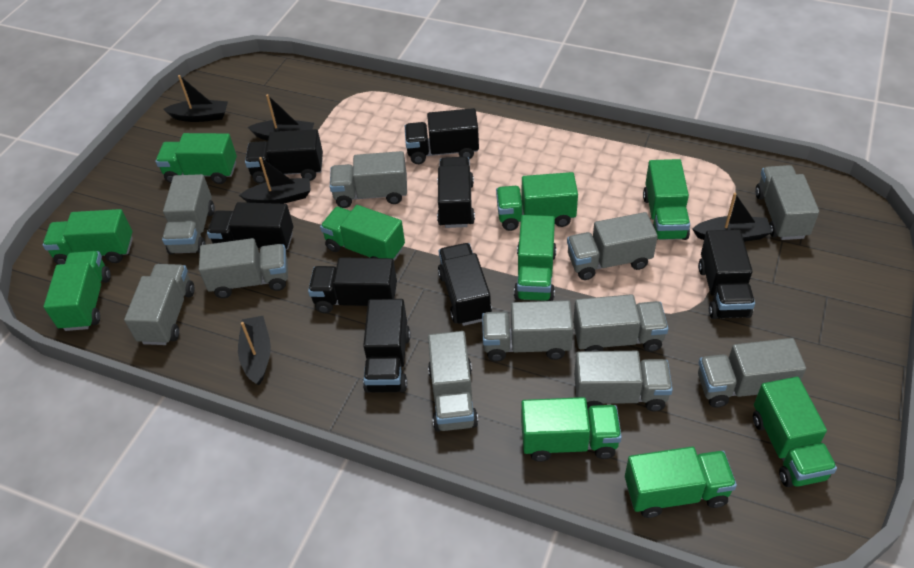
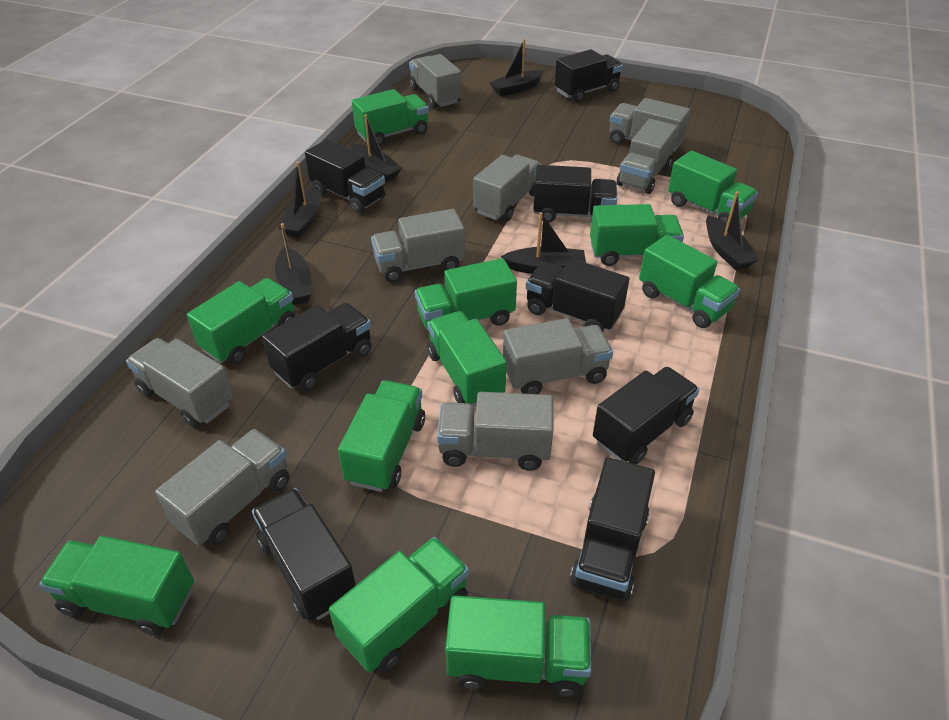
black boat: [163,75,228,122] [238,316,271,385] [239,157,311,204] [248,94,314,141] [692,193,772,242] = 5 -> [275,223,311,305] [279,162,321,238] [351,114,402,182] [489,39,544,97] [501,212,586,274] [706,191,759,270] = 6
green truck: [43,209,133,265] [44,251,111,331] [156,133,237,184] [320,205,405,261] [496,172,578,231] [514,215,557,301] [521,397,622,462] [625,447,737,518] [643,159,690,240] [753,377,837,487] = 10 -> [39,536,194,635] [187,278,295,365] [329,537,469,673] [338,380,425,492] [352,89,429,146] [415,258,517,330] [427,311,507,407] [445,595,592,697] [590,204,684,266] [639,235,740,328] [668,150,758,223] = 11
grey truck: [124,264,195,345] [162,174,215,254] [199,238,288,298] [330,151,407,208] [428,331,478,432] [482,300,573,362] [567,212,658,280] [573,294,669,352] [574,351,673,412] [698,338,806,408] [755,165,819,240] = 11 -> [126,338,233,427] [155,429,289,546] [371,209,465,282] [409,54,461,108] [437,392,554,471] [473,155,542,222] [503,318,613,394] [610,98,690,152] [617,119,678,194] = 9

